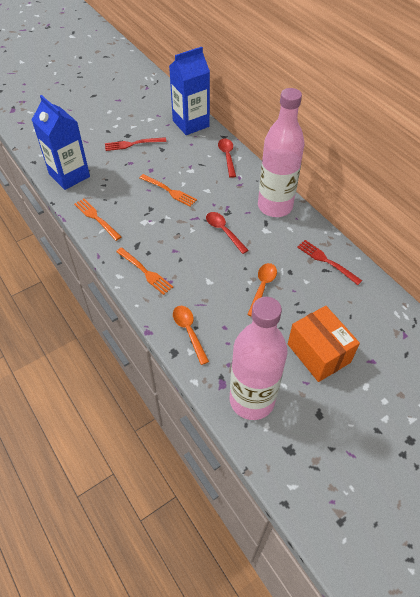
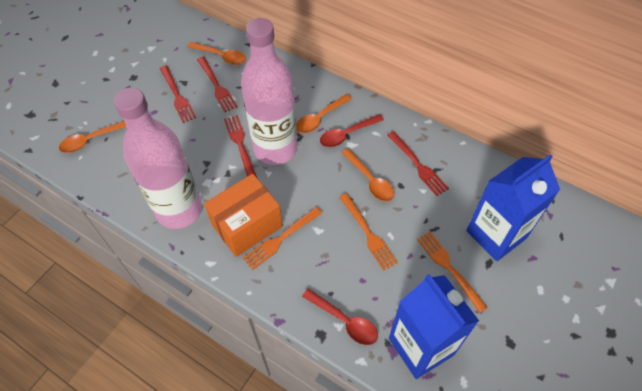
orange spoon: [173,306,209,365] [247,263,277,317] = 2 -> [59,121,126,153] [187,42,246,65] [296,94,352,133] [342,149,394,201] = 4
red fork: [105,137,166,151] [297,240,362,285] = 2 -> [160,65,196,123] [197,57,238,112] [224,115,258,179] [387,131,449,196] = 4

